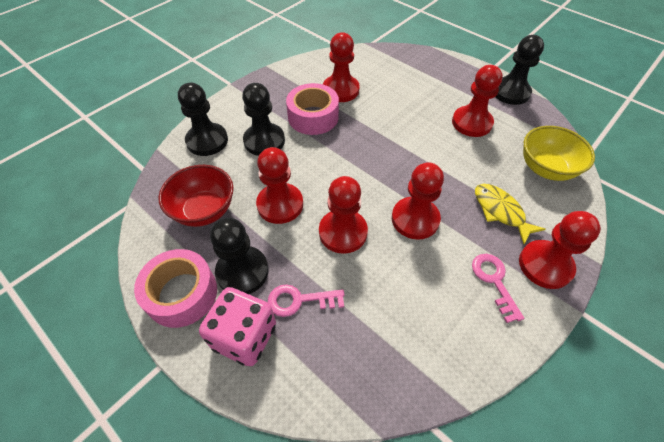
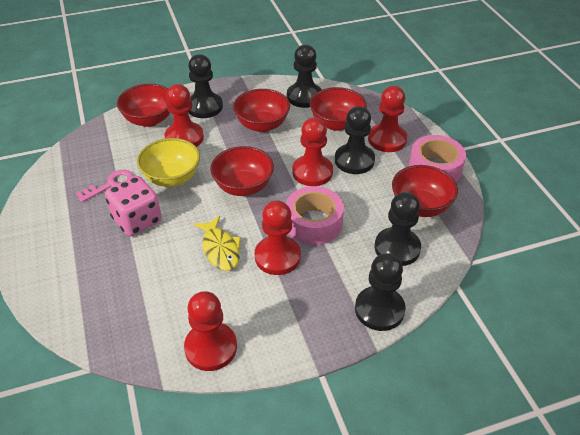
black pawn: [178,83,228,156] [210,218,269,294] [242,83,285,156] [496,35,544,105] = 4 -> [188,54,223,118] [287,45,322,108] [335,106,375,174] [355,253,406,331] [375,192,421,266] = 5
pink key: [267,284,345,317] [472,254,524,323] = 2 -> [76,170,134,202] = 1
red bowl: [158,165,234,227] = 1 -> [117,84,170,127] [210,146,274,196] [233,89,290,132] [310,87,367,131] [392,165,458,217] = 5
red pawn: [256,147,303,224] [319,176,368,254] [323,32,360,102] [392,162,444,240] [452,65,503,137] [519,211,601,289] = 6 -> [164,84,204,147] [184,291,237,371] [255,200,301,275] [292,117,333,186] [368,86,407,152] = 5

